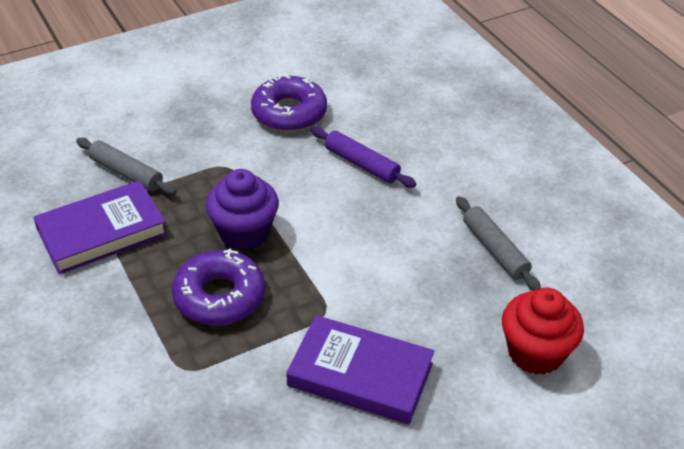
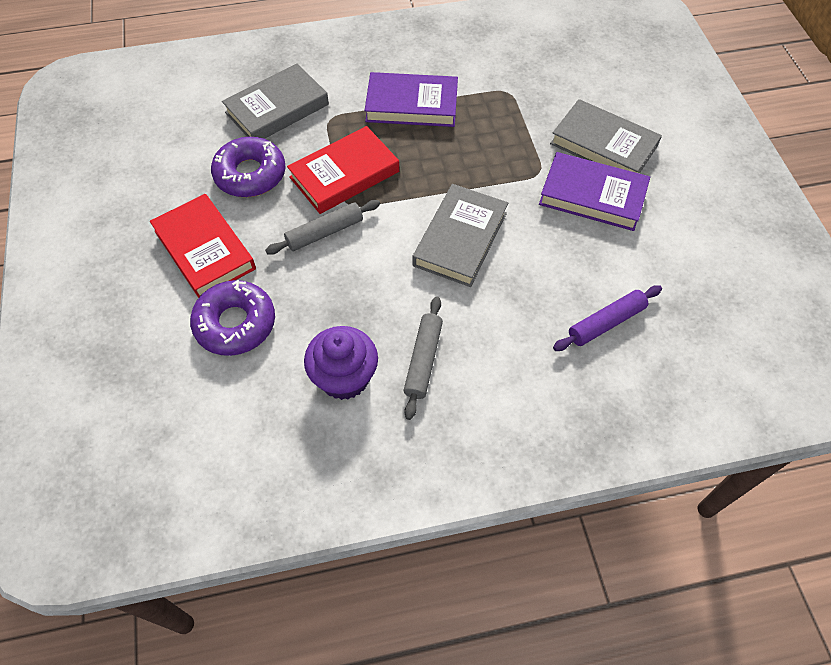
grey book: none = 0 -> [222,63,329,139] [413,184,508,287] [550,99,662,174] = 3
red book: none = 0 -> [150,194,256,298] [287,126,399,214] = 2
red cupcake: [502,287,584,375] = 1 -> none = 0

